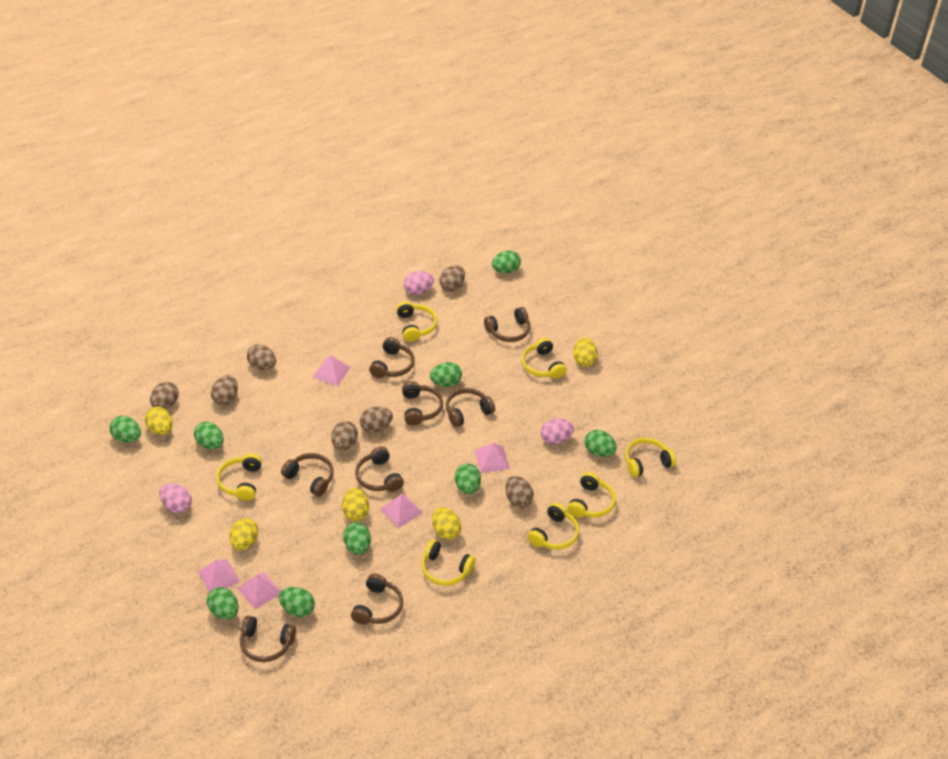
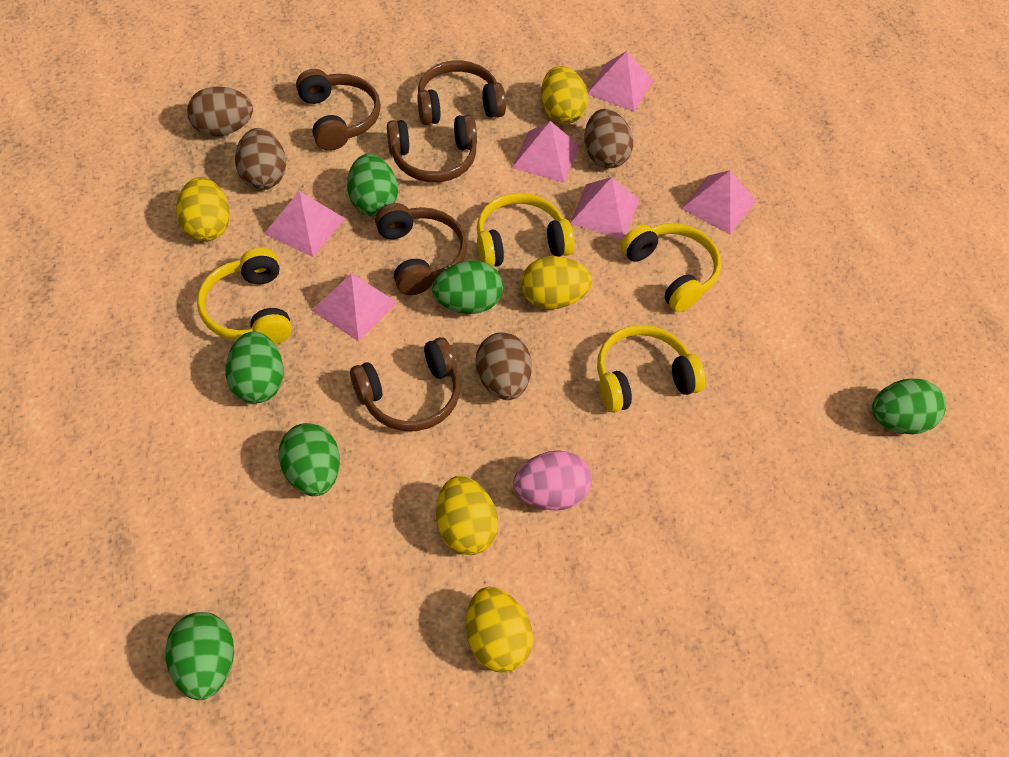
brown egg: [150,382,179,409] [211,375,238,405] [247,344,276,370] [331,421,358,451] [360,407,393,433] [439,265,465,292] [505,476,534,508] = 7 -> [187,87,253,137] [235,128,286,190] [476,332,532,400] [584,109,633,168] = 4
brown headphones: [240,615,296,662] [281,453,334,497] [351,573,403,625] [355,447,404,492] [369,337,415,378] [402,381,443,425] [446,388,495,427] [484,307,530,342] = 8 -> [296,69,381,151] [350,337,460,431] [375,203,467,295] [387,114,477,182] [417,60,506,125] = 5
green egg: [110,416,141,443] [194,422,224,449] [207,587,238,620] [279,587,315,617] [343,522,371,555] [430,362,462,387] [455,464,481,494] [492,250,521,273] [584,430,617,457] = 9 -> [165,612,234,700] [225,331,284,403] [278,423,340,496] [347,154,398,216] [432,260,503,314] [872,378,946,434] = 6
pink egg: [159,484,192,513] [404,271,434,295] [541,418,574,444] = 3 -> [513,450,592,511] = 1
pink pyramid: [198,559,240,593] [237,572,281,610] [313,355,350,386] [380,494,423,528] [475,443,510,473] = 5 -> [264,191,345,257] [312,273,398,342] [512,121,580,183] [570,177,639,240] [588,51,653,112] [681,170,756,234] = 6
yellow headphones: [216,453,262,501] [396,301,437,342] [421,540,476,586] [522,338,567,379] [527,502,579,550] [567,472,616,518] [625,438,676,477] = 7 -> [197,248,292,344] [477,193,575,267] [597,325,705,413] [621,223,721,312] = 4

